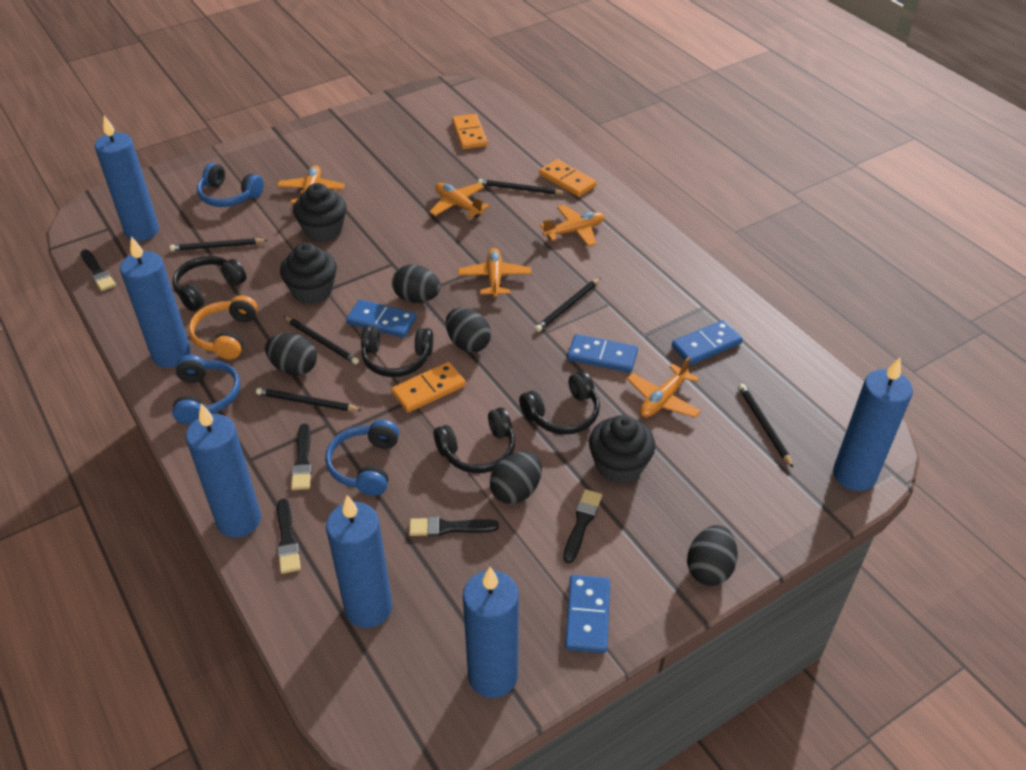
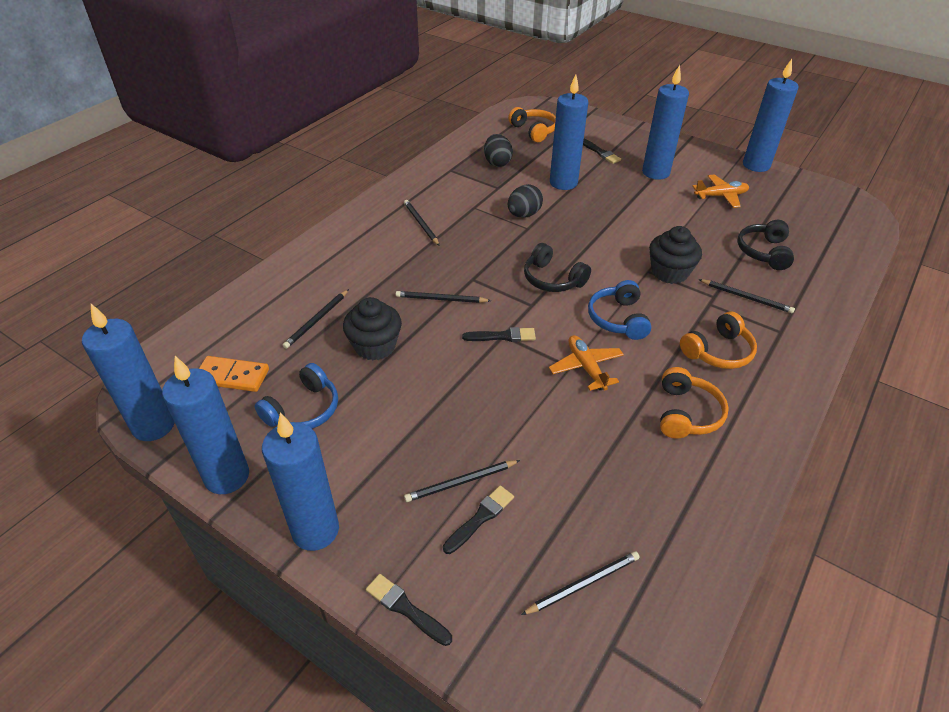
black brush: [80,249,116,291] [277,499,301,574] [291,424,312,490] [409,517,499,537] [563,489,602,563] = 5 -> [366,574,452,646] [443,486,514,554] [462,327,536,342] [583,139,621,164] = 4
black cupcake: [280,242,337,304] [293,183,346,242] [589,415,655,484] = 3 -> [343,297,402,360] [649,226,702,284] = 2
black egg: [265,333,317,376] [392,264,441,303] [446,308,491,353] [490,452,542,504] [687,525,738,586] = 5 -> [484,134,513,167] [507,184,543,218] = 2
black headphones: [172,256,246,311] [361,325,433,377] [434,407,515,473] [519,371,600,435] = 4 -> [524,243,591,292] [737,220,794,270] = 2
blue domino: [346,299,416,338] [565,575,610,653] [567,334,638,373] [672,320,743,365] = 4 -> none = 0
blue headphones: [172,355,240,424] [197,163,264,207] [325,420,399,496] = 3 -> [255,363,338,429] [588,280,651,340] = 2
orange domino: [391,362,466,412] [452,114,488,149] [539,159,597,197] = 3 -> [199,356,269,392] = 1
orange headphones: [189,295,258,360] = 1 -> [508,107,556,142] [660,367,729,439] [680,312,757,369] = 3
orange plane: [277,165,345,204] [429,183,490,218] [458,248,531,298] [540,205,605,247] [627,357,701,418] = 5 -> [549,335,624,391] [692,174,749,208] = 2

